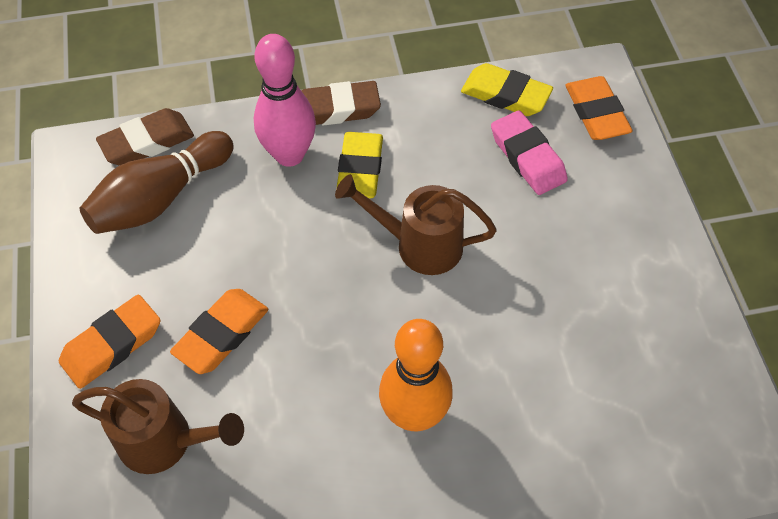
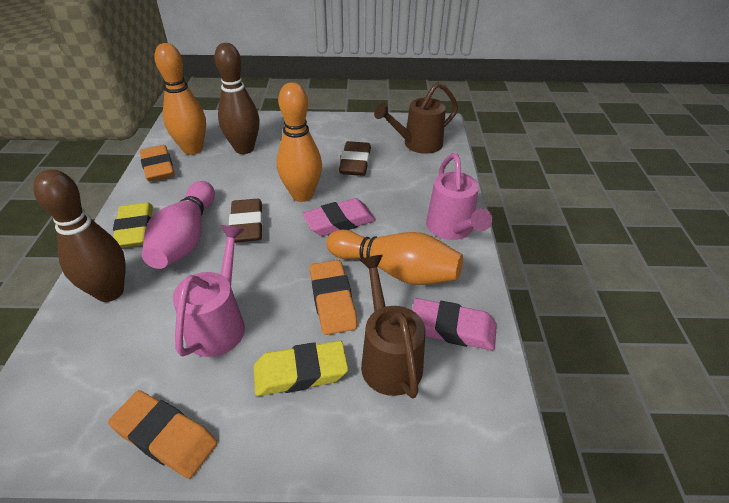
brown bowling pin: [80,131,234,234] = 1 -> [33,169,126,302] [214,43,260,154] = 2
orange bowling pin: [379,319,453,431] = 1 -> [154,43,206,155] [277,82,322,202] [326,230,463,285] = 3
pink eraser: [491,111,568,195] = 1 -> [302,198,376,236] [412,298,497,350] = 2
pink watering can: none = 0 -> [173,225,245,357] [426,153,492,240] = 2

